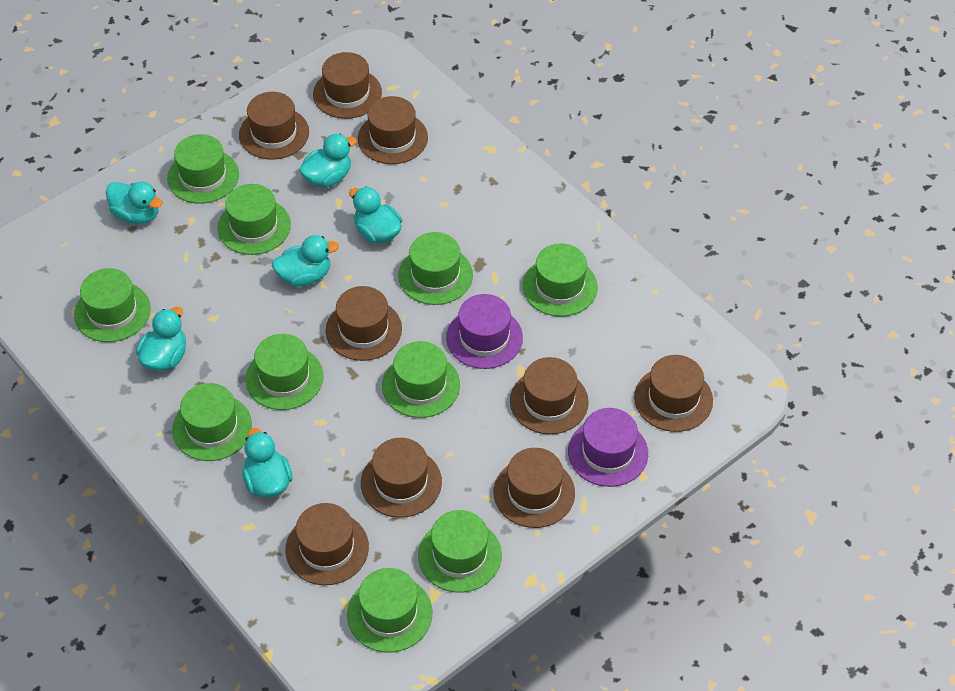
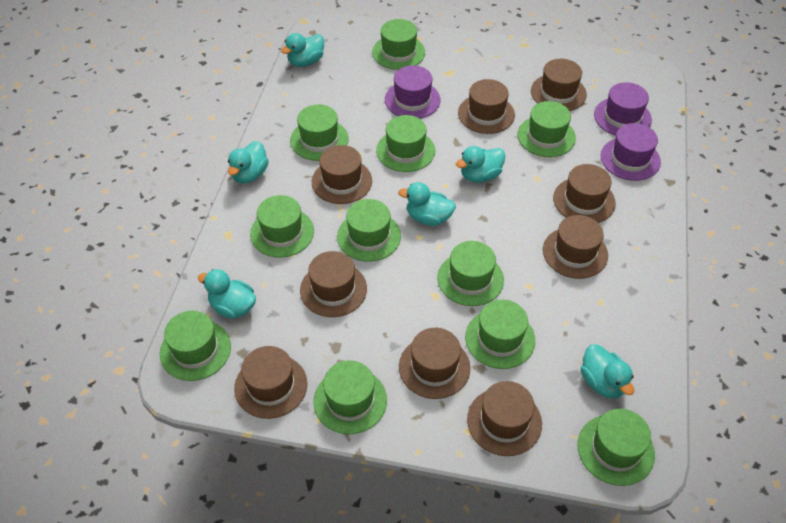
green hat: [74,268,151,342] [167,134,239,204] [172,383,252,461] [217,184,291,255] [245,334,323,410] [347,568,432,653] [382,341,460,418] [398,232,473,305] [418,510,502,592] [523,243,598,317] = 10 -> [160,311,231,381] [250,195,314,258] [290,104,349,161] [313,361,387,434] [337,199,401,262] [372,19,425,70] [376,115,435,172] [437,241,504,306] [465,299,535,369] [518,101,576,157] [577,409,655,486] = 11
purple hat: [446,294,523,369] [568,408,648,487] = 2 -> [385,65,441,119] [594,82,652,136] [600,123,661,181] = 3

